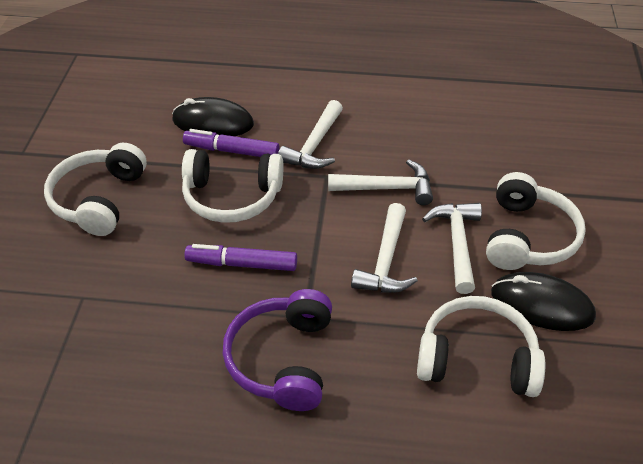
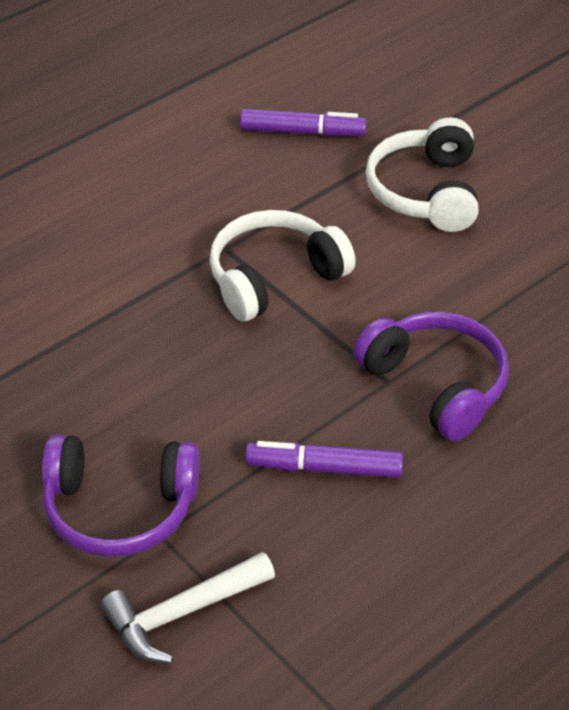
black mouse: [172,97,254,136] [491,272,596,331] = 2 -> none = 0
purple headphones: [223,289,332,411] = 1 -> [42,435,200,557] [353,312,509,441] = 2
white hammer: [278,100,343,169] [328,159,433,205] [351,203,418,293] [422,203,482,294] = 4 -> [101,552,275,663] = 1
white headphones: [44,143,147,236] [182,149,283,223] [417,296,545,397] [486,172,586,270] = 4 -> [209,210,356,321] [366,117,479,232] = 2

